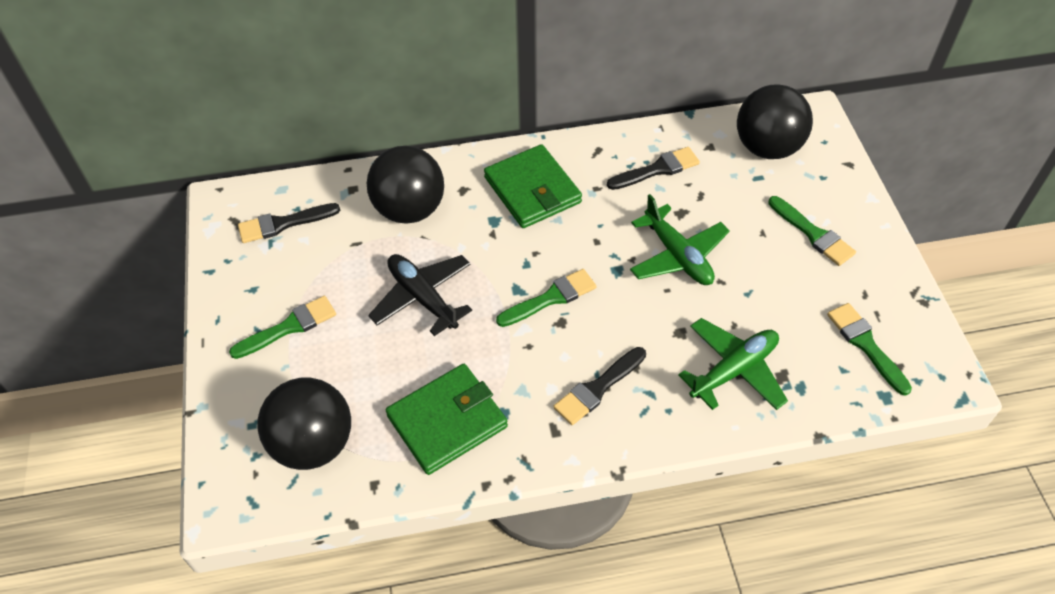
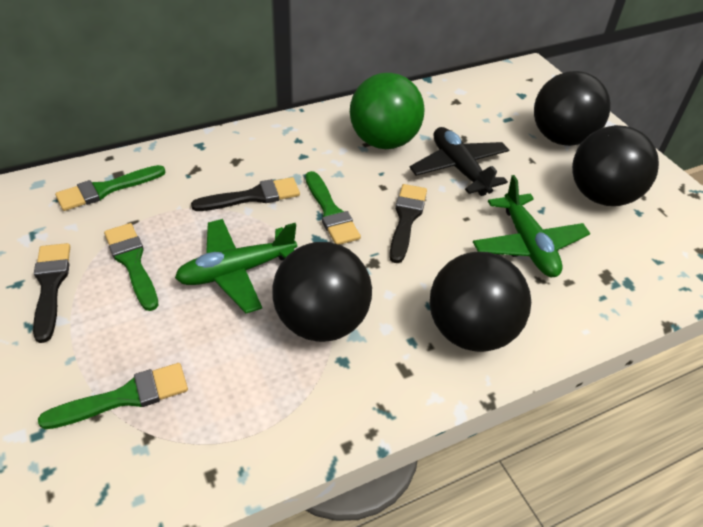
black ball: [257,378,351,470] [367,146,444,224] [737,84,813,159] = 3 -> [272,242,372,342] [430,252,531,352] [534,71,611,146] [572,125,659,206] = 4
green ball: none = 0 -> [350,73,425,149] = 1
green wallet: [386,364,508,475] [484,144,582,228] = 2 -> none = 0

